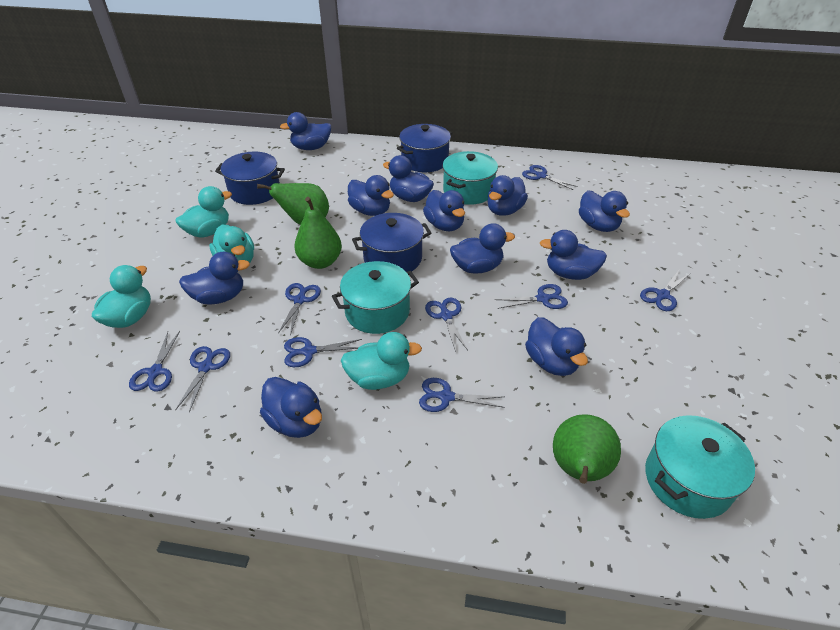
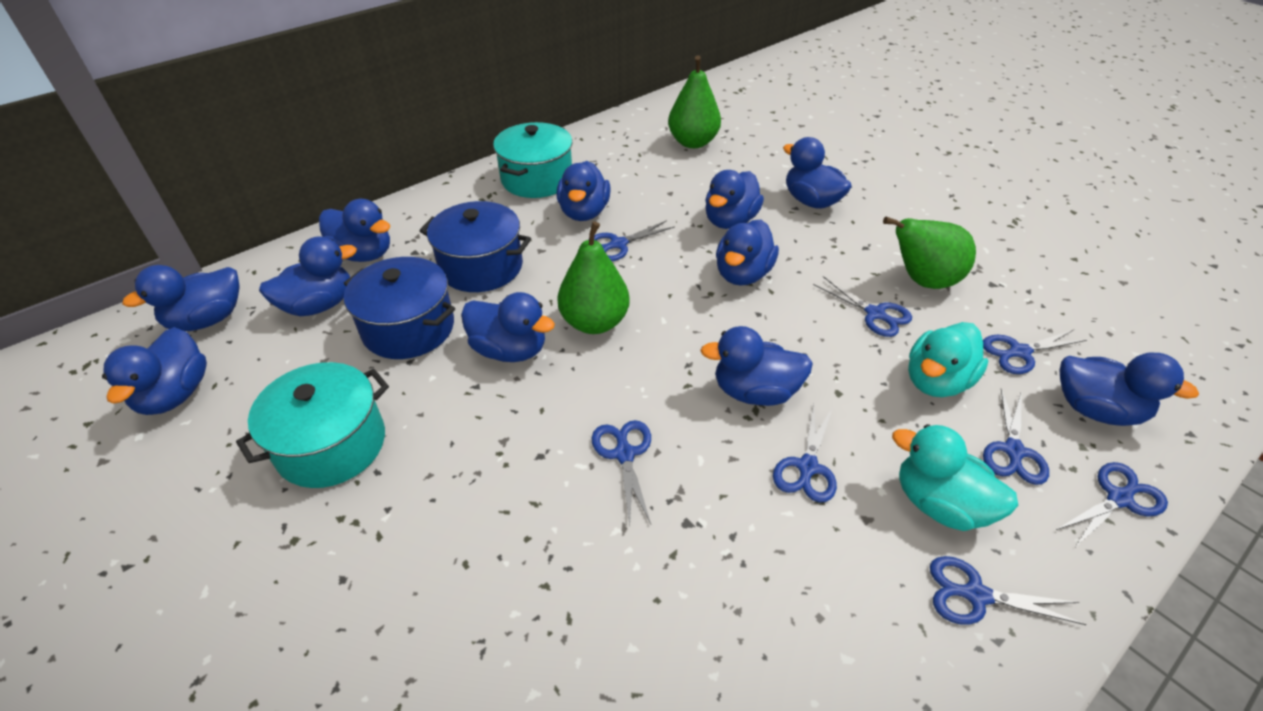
blue pot: [215,152,285,205] [352,213,432,272] [397,124,452,172] = 3 -> [344,257,455,359] [420,201,531,292] = 2
blue scissors: [129,331,180,392] [175,346,230,412] [278,283,321,335] [284,337,362,367] [419,378,505,412] [425,298,468,352] [494,284,568,309] [522,165,578,190] [640,270,690,311] = 9 -> [592,420,651,526] [594,220,675,261] [773,404,837,502] [813,276,912,337] [930,556,1086,625] [983,330,1087,374] [983,388,1049,485] [1056,462,1168,546] = 8
turquoise duck: [92,265,151,328] [175,186,232,238] [209,225,254,263] [341,332,422,390] = 4 -> [892,424,1019,531] [908,322,988,397] = 2
turquoise pot: [332,261,419,334] [442,151,498,205] [645,415,755,519] = 3 -> [236,362,389,488] [493,122,572,198] = 2

